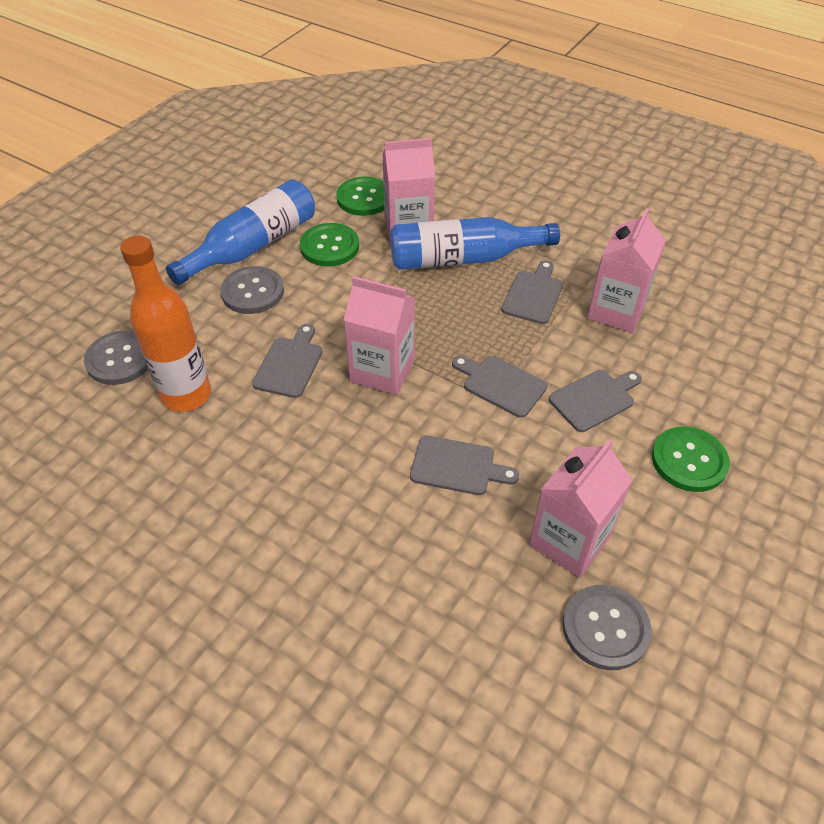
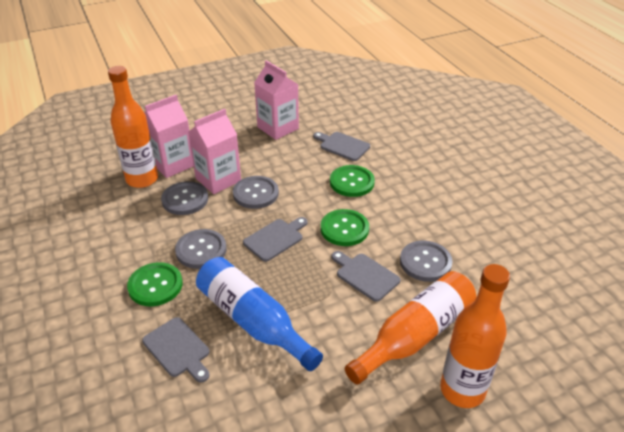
blue bottle: [166,179,315,285] [390,217,560,270] = 2 -> [196,257,323,371] = 1
grey button: [84,330,148,385] [220,266,284,314] [562,585,652,670] = 3 -> [161,181,208,215] [175,229,227,269] [233,176,279,209] [400,240,453,282] = 4
grey cutting board: [252,324,322,398] [410,435,519,495] [452,356,547,418] [501,260,563,324] [549,370,642,432] = 5 -> [142,317,210,383] [243,217,308,262] [313,132,370,161] [331,251,400,302] = 4
orange bottle: [120,236,211,412] = 1 -> [108,66,158,188] [345,271,477,385] [440,264,510,408] = 3
pink carton: [344,276,415,395] [382,138,435,243] [529,439,632,578] [587,208,666,333] = 4 -> [145,95,194,178] [188,109,241,194] [254,60,299,140] = 3

